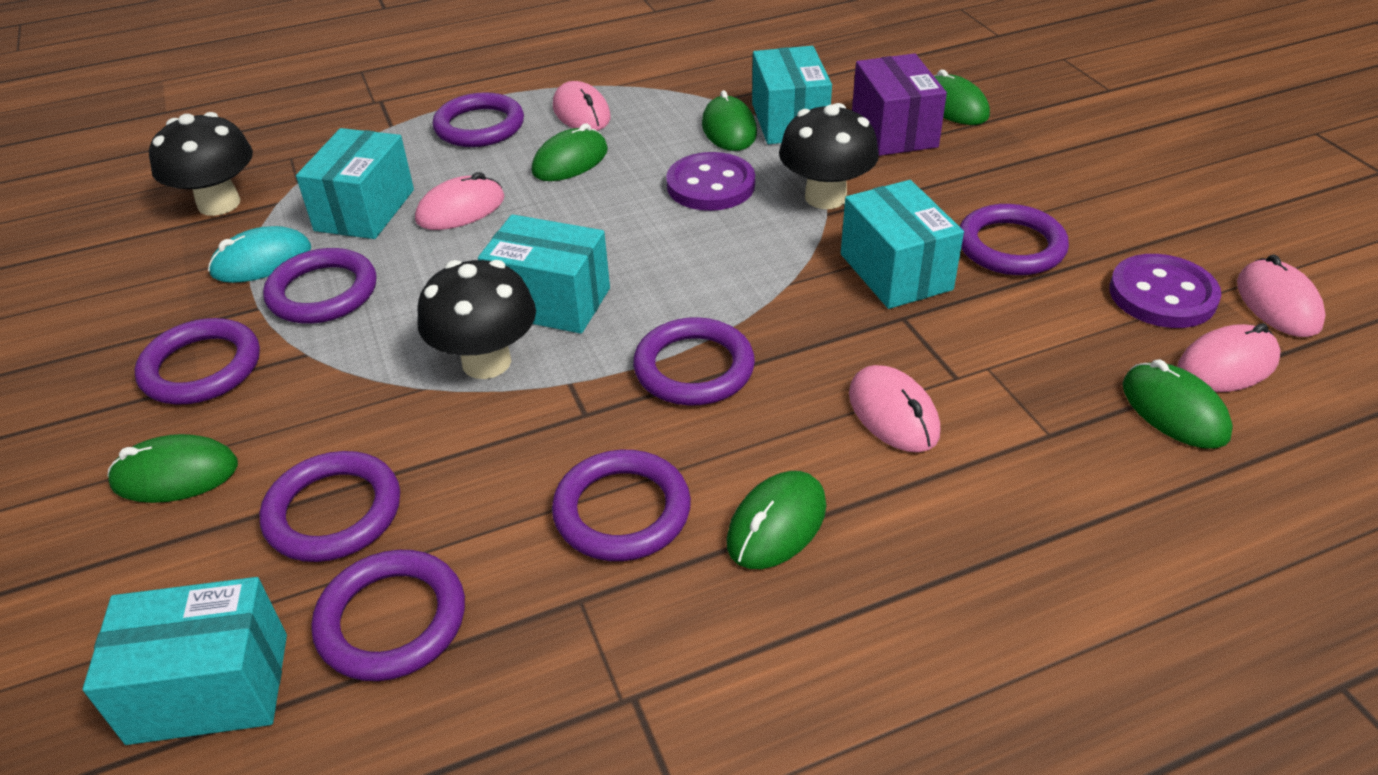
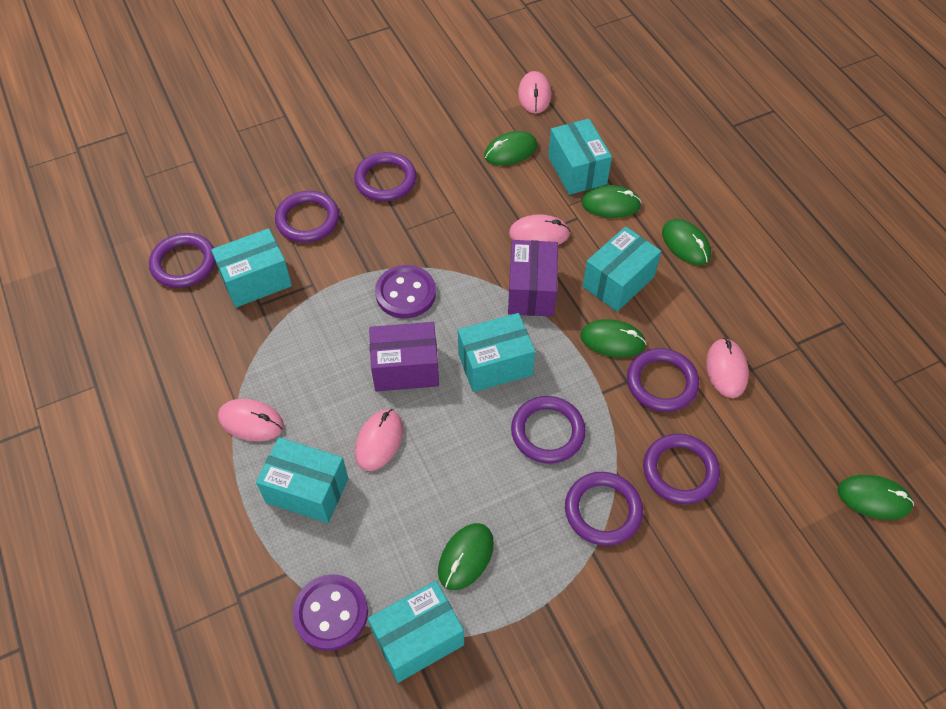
black mushroom: [149,112,253,216] [417,260,536,379] [779,103,879,209] = 3 -> none = 0
purple box: [852,53,947,156] = 1 -> [369,322,439,392] [508,240,558,317] = 2
purple ring: [134,318,260,404] [259,451,400,562] [263,248,377,324] [311,550,465,681] [433,92,524,147] [552,450,691,561] [633,317,755,406] [959,204,1069,275] = 8 -> [149,233,215,288] [275,191,339,243] [354,152,417,201] [511,396,586,464] [565,472,643,546] [627,348,699,412] [643,433,720,504] = 7
turquoise box: [83,577,287,745] [296,128,414,239] [478,214,610,334] [752,46,832,144] [841,180,964,309] = 5 -> [211,228,292,308] [256,437,348,523] [368,581,464,683] [458,313,535,392] [548,119,612,195] [583,226,661,312] = 6
turquoise mouse: [208,226,311,283] = 1 -> none = 0

